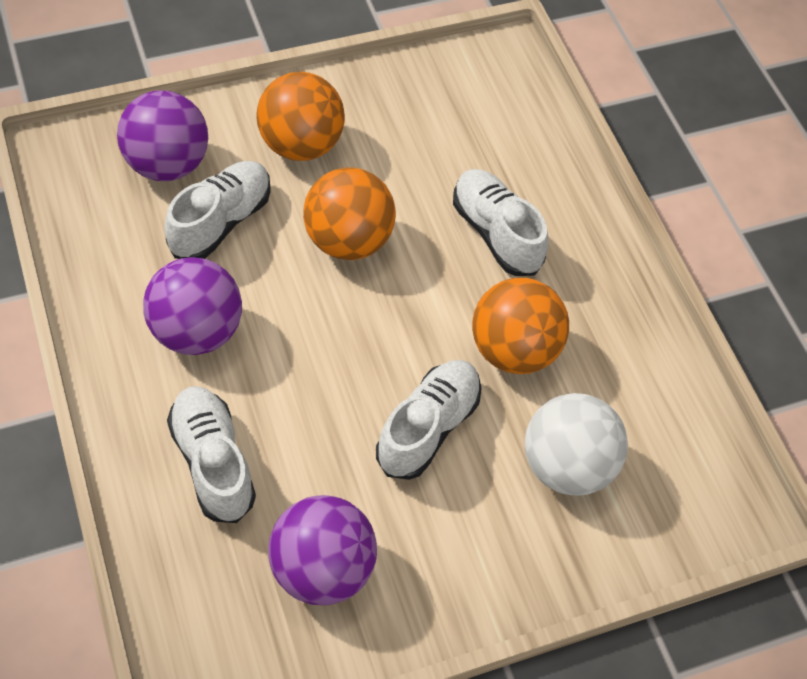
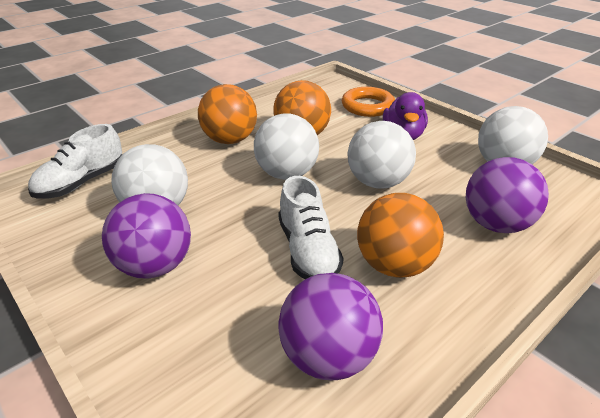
orange ring: none = 0 -> [342,87,395,117] = 1
purple duck: none = 0 -> [383,92,428,140] = 1
white ball: [525,393,628,496] = 1 -> [111,144,188,205] [254,113,319,180] [348,121,416,189] [478,106,548,164] = 4
white shoe: [164,161,271,259] [167,386,256,523] [376,360,481,480] [453,169,548,276] = 4 -> [28,124,122,199] [278,176,344,279] = 2

